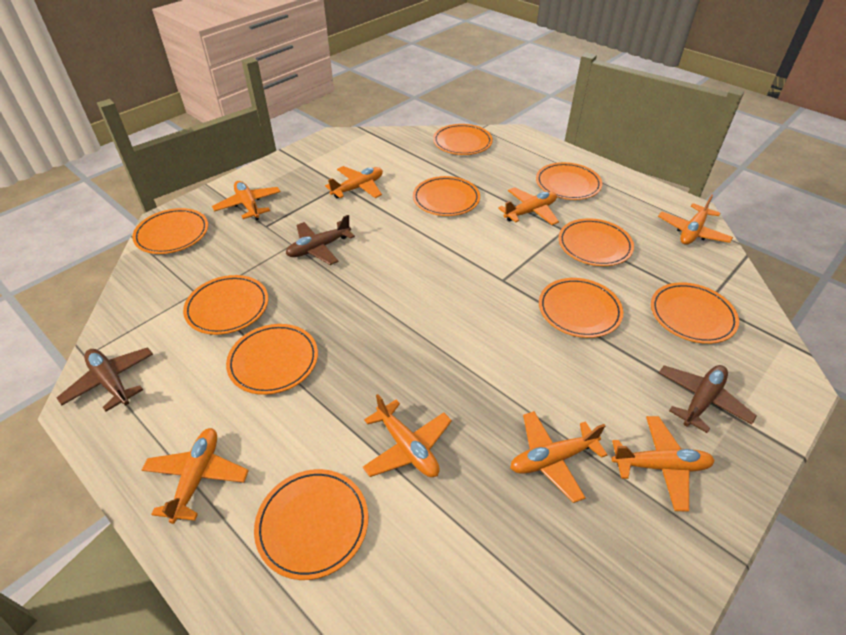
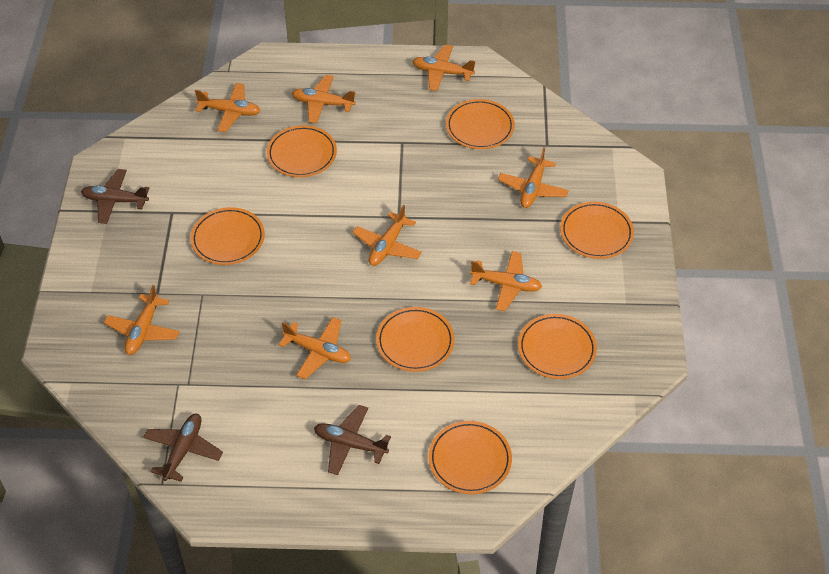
orange plate: [132,208,208,254] [183,275,268,335] [226,324,318,395] [254,469,368,580] [413,176,480,216] [433,124,493,155] [536,162,602,200] [539,278,623,338] [558,218,634,266] [651,282,739,344] = 10 -> [191,207,265,265] [267,125,337,177] [376,307,455,372] [429,421,512,494] [446,99,515,149] [518,314,597,379] [560,202,634,259] = 7

